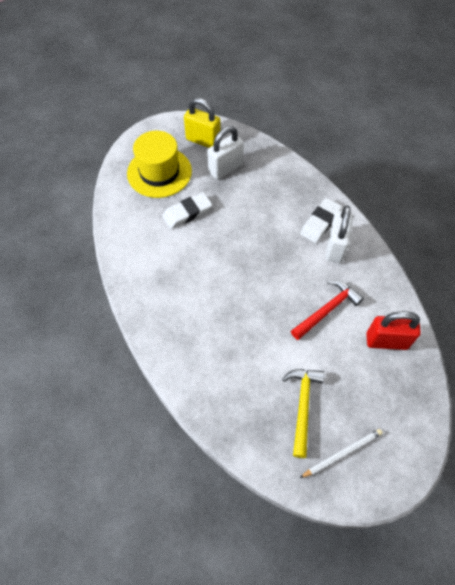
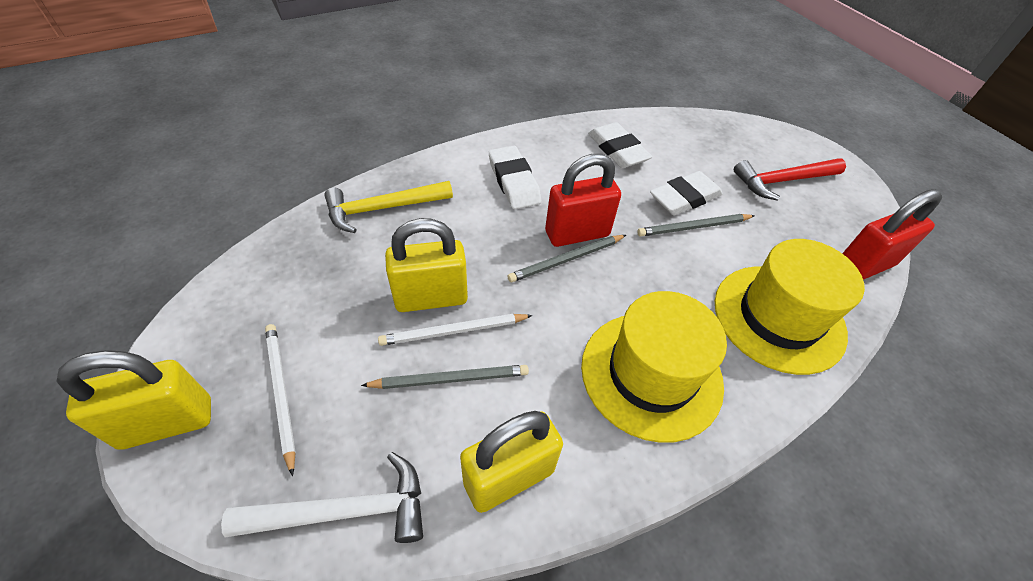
grey pencil: none = 0 -> [361,365,529,389] [508,235,626,282] [637,214,755,236] = 3
red padlock: [366,311,421,350] = 1 -> [545,154,621,247] [842,189,942,280] = 2
white eraser: [162,192,212,229] [300,198,342,243] = 2 -> [489,146,541,209] [588,122,652,168] [650,171,723,215] = 3
white hammer: none = 0 -> [221,452,423,543] = 1
white padlock: [207,126,244,180] [326,206,353,263] = 2 -> none = 0
white pencil: [300,429,383,478] = 1 -> [265,324,296,476] [378,314,533,346] = 2
yellow hat: [127,131,192,198] = 1 -> [581,291,727,443] [715,239,865,375] = 2
yellow padlock: [184,98,221,148] = 1 -> [57,350,211,450] [385,218,468,312] [460,411,563,513] = 3

